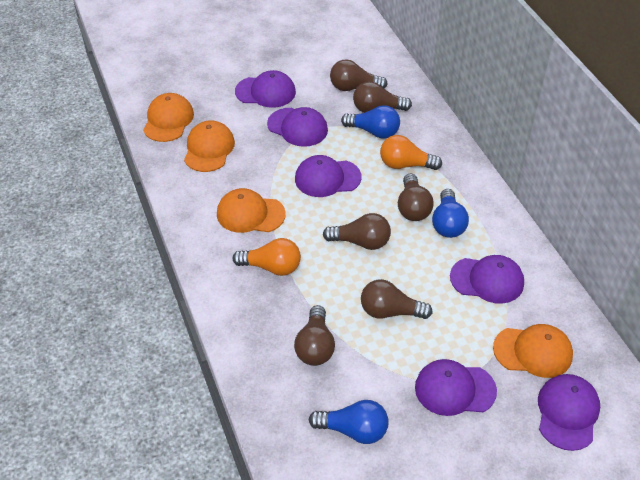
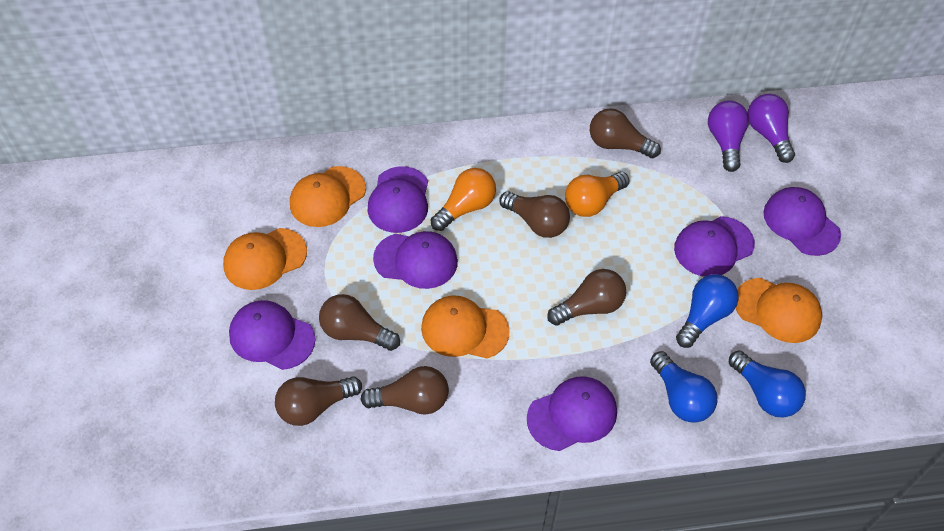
purple light bulb: none = 0 -> [708,101,749,172] [747,94,795,163] = 2

